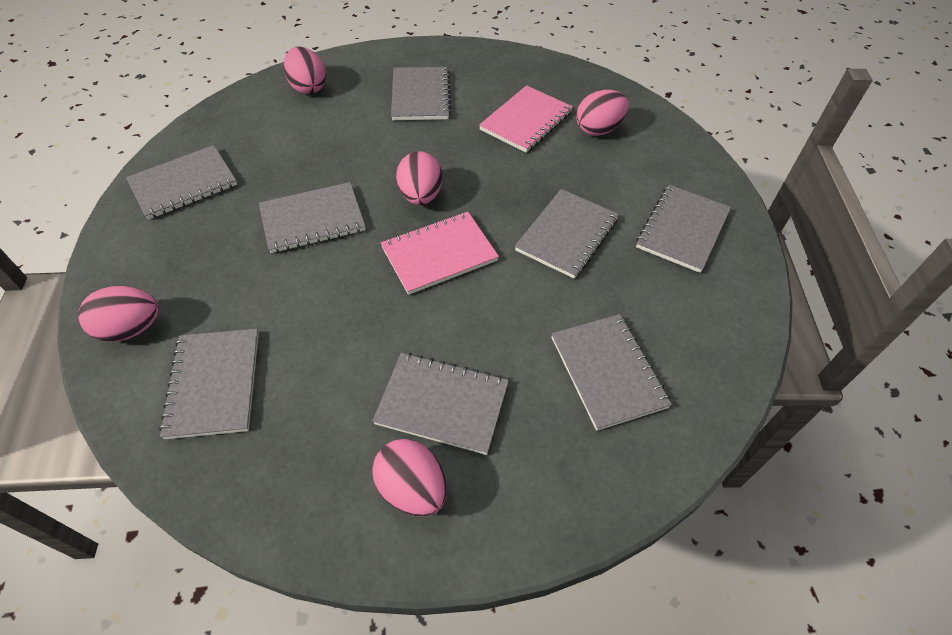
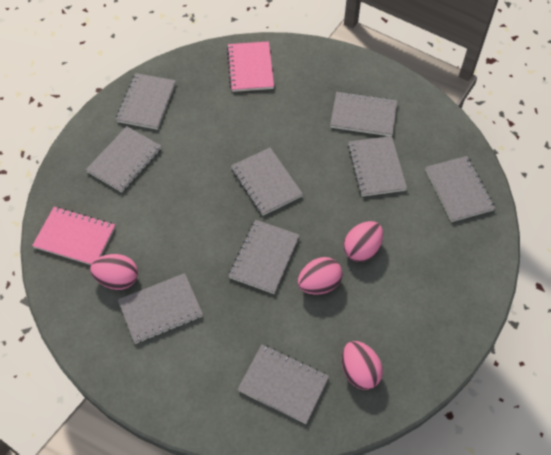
grey notebook: [126,145,237,220] [159,329,259,439] [259,182,366,253] [373,353,509,455] [391,67,451,120] [515,189,619,279] [551,314,672,431] [636,185,731,273] = 8 -> [86,126,162,193] [116,73,176,130] [118,273,203,344] [229,220,300,294] [231,148,303,215] [237,344,329,424] [330,91,397,136] [348,136,407,197] [425,156,495,222] = 9
pink egg: [78,286,159,341] [284,47,326,94] [372,439,447,516] [396,151,442,205] [576,90,629,136] = 5 -> [90,254,138,290] [298,257,342,295] [342,341,383,390] [344,221,383,262] = 4

